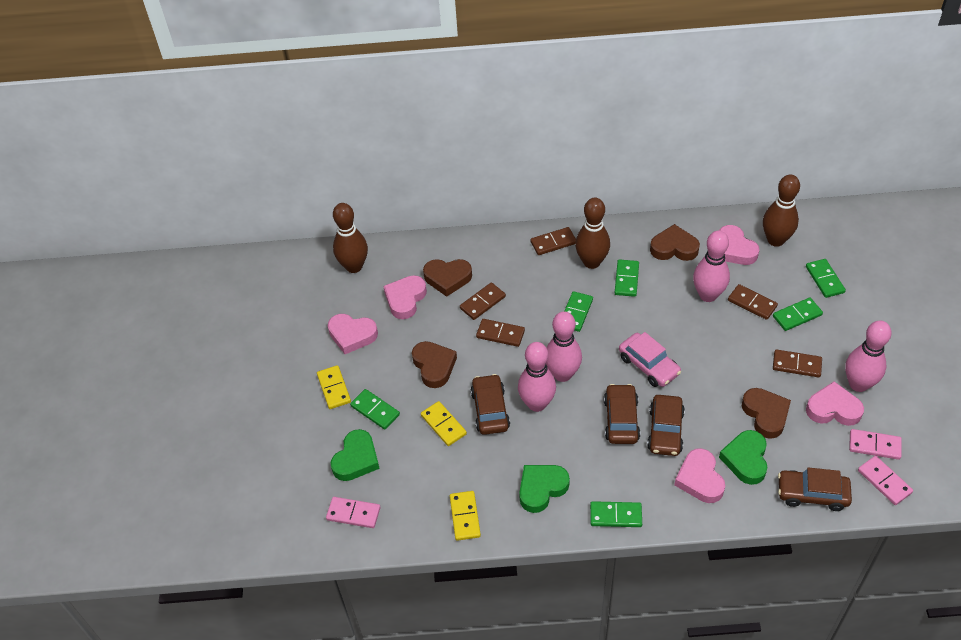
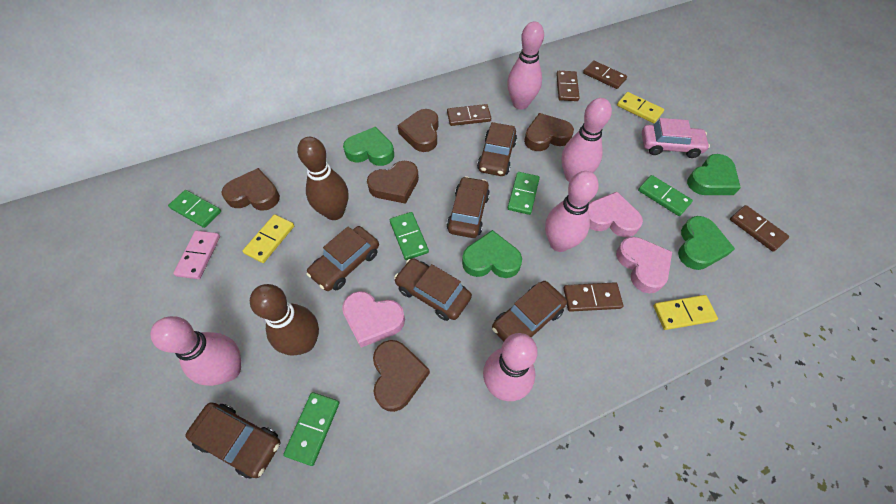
brown bowling pin: [333,203,368,273] [575,198,610,269] [763,175,800,247] = 3 -> [250,284,319,356] [297,137,348,220] = 2
brown car: [471,374,510,435] [604,384,640,444] [647,395,685,456] [778,468,852,511] = 4 -> [185,402,280,478] [306,226,379,291] [394,258,472,321] [447,176,490,238] [477,122,517,176] [492,281,567,341] = 6
brown heart: [412,341,457,388] [423,259,472,297] [650,224,700,261] [742,388,791,439] = 4 -> [221,168,280,211] [367,161,419,204] [373,340,430,412] [398,109,439,152] [524,113,574,151] = 5
green domino: [350,389,400,429] [564,291,593,332] [590,501,642,527] [615,259,639,297] [773,298,823,331] [806,259,846,298] = 6 -> [168,190,221,228] [283,392,340,466] [390,212,429,260] [508,172,540,215] [638,175,693,216] = 5
green heart: [331,429,380,481] [519,465,570,513] [719,430,767,485] = 3 -> [343,127,394,166] [462,230,522,278] [678,216,735,270] [687,154,741,195] = 4
pink bowling pin: [518,342,556,412] [546,311,582,382] [693,230,730,302] [845,321,892,392] = 4 -> [151,316,241,386] [483,333,538,401] [507,22,544,110] [545,171,599,252] [561,98,612,182] = 5
pink domino: [326,497,381,528] [849,429,902,460] [858,456,913,505] = 3 -> [173,231,220,279] = 1
pink heart: [328,314,378,354] [383,275,427,319] [674,448,725,503] [719,225,760,265] [806,381,864,426] = 5 -> [342,291,405,348] [588,192,643,237] [616,237,672,294] = 3

